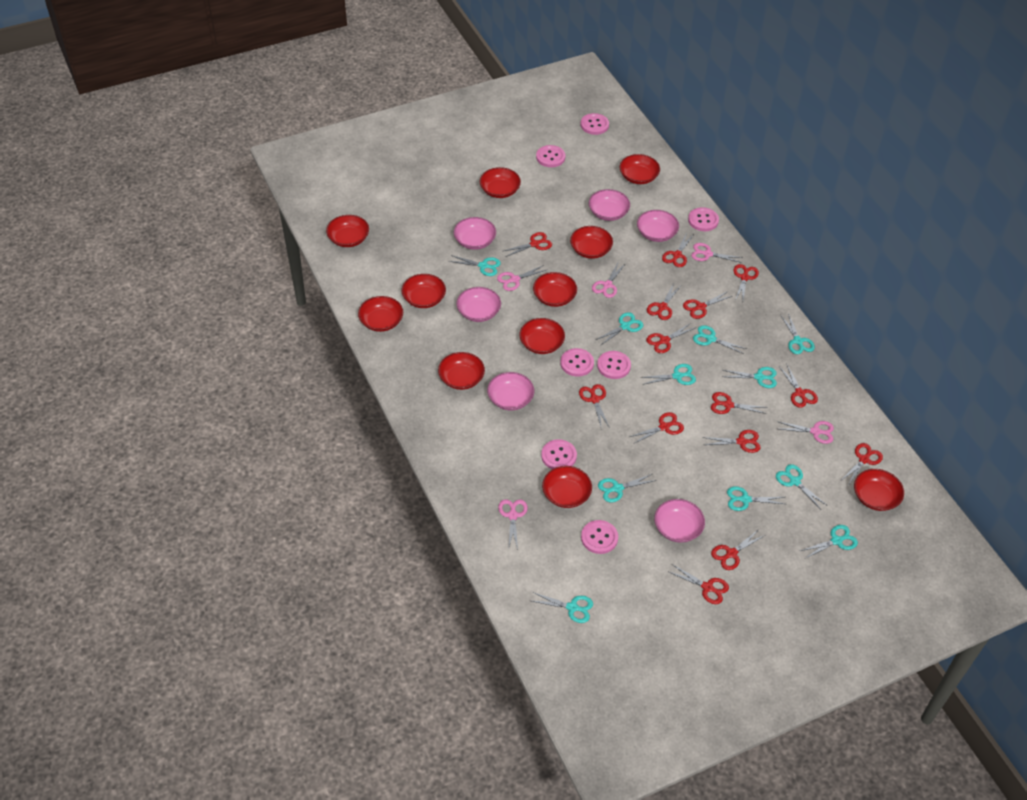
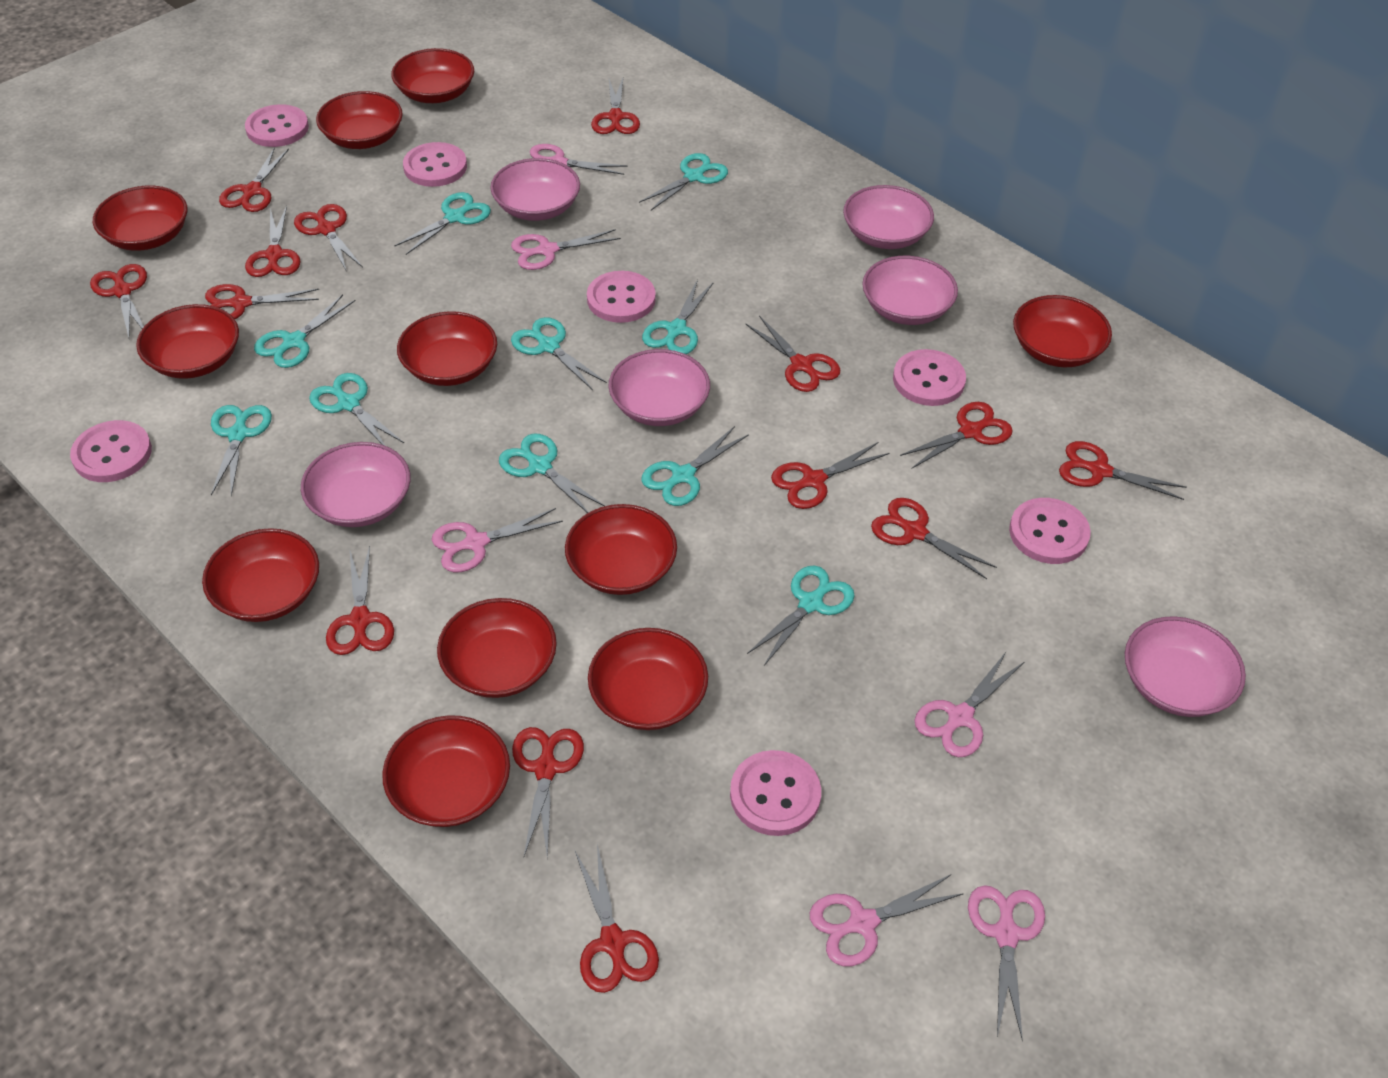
pink scissors: [497,265,546,291] [498,499,528,550] [592,261,626,298] [691,243,743,263] [777,421,834,444] = 5 -> [432,508,563,572] [511,229,621,270] [530,144,628,175] [810,874,964,966] [915,652,1024,757] [968,885,1045,1041] = 6
turquoise scissors: [449,255,501,276] [532,592,593,623] [596,312,643,346] [598,474,657,502] [640,364,696,385] [693,325,746,354] [723,367,777,388] [727,486,785,511] [776,464,826,508] [781,313,815,354] [800,525,858,558] = 11 -> [211,405,272,496] [254,294,356,368] [309,373,404,446] [394,192,491,255] [499,434,605,513] [511,317,607,390] [639,153,728,210] [641,426,749,506] [642,279,714,354] [747,565,855,666] = 10

